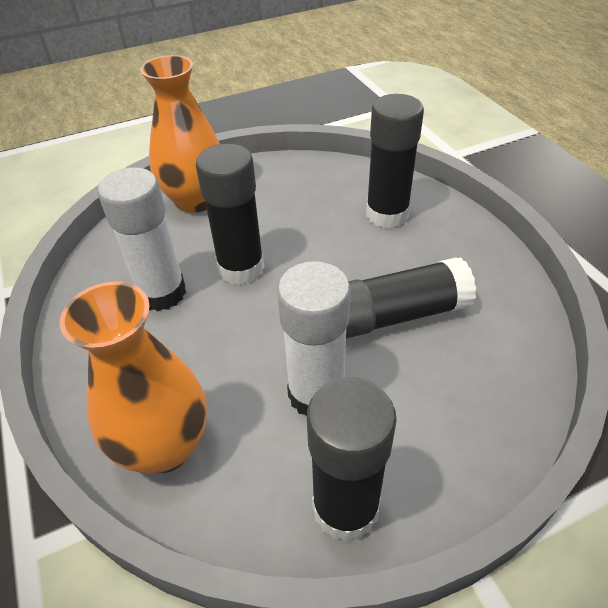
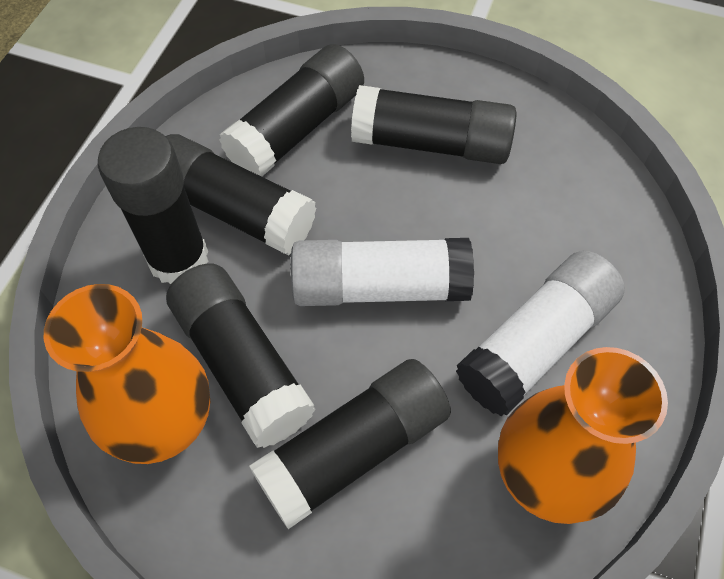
black glue stick: [196,144,264,285] [307,377,397,542] [346,257,476,339] [366,94,424,228] = 4 -> [98,127,209,284] [166,134,316,255] [166,263,316,448] [219,44,364,177] [249,359,451,529] [351,85,516,164] = 6

